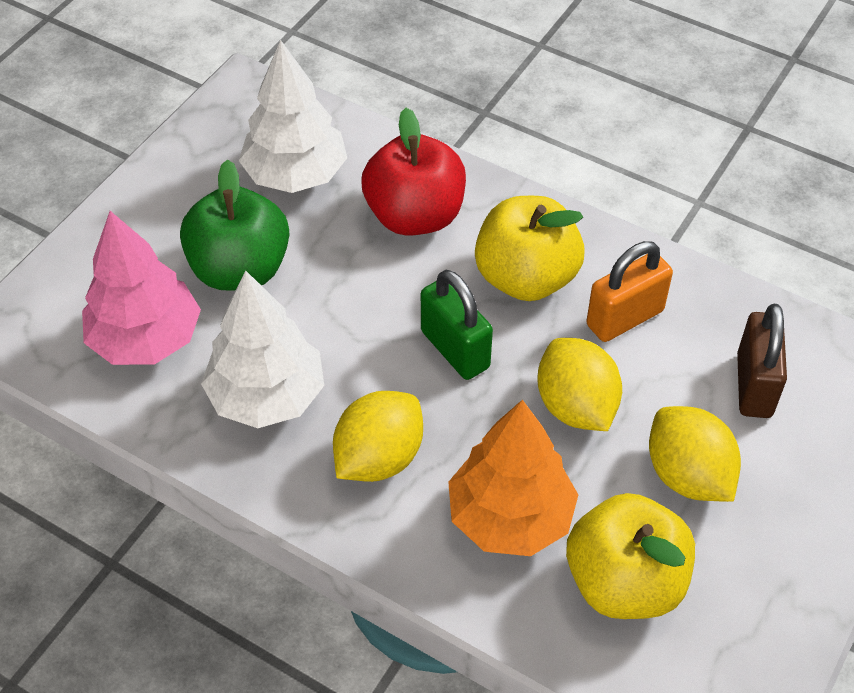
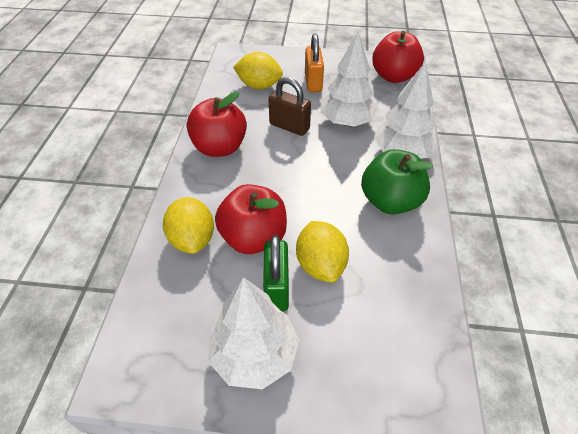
orange tree: [448,400,578,556] = 1 -> none = 0
pink tree: [82,211,201,365] = 1 -> none = 0
red apple: [361,108,466,236] = 1 -> [187,92,247,157] [215,184,287,254] [372,31,424,83] = 3
white tree: [201,271,324,428] [239,40,347,193] = 2 -> [208,277,299,389] [320,32,379,127] [373,62,438,159] = 3
yellow apple: [475,196,585,301] [566,493,695,619] = 2 -> none = 0

